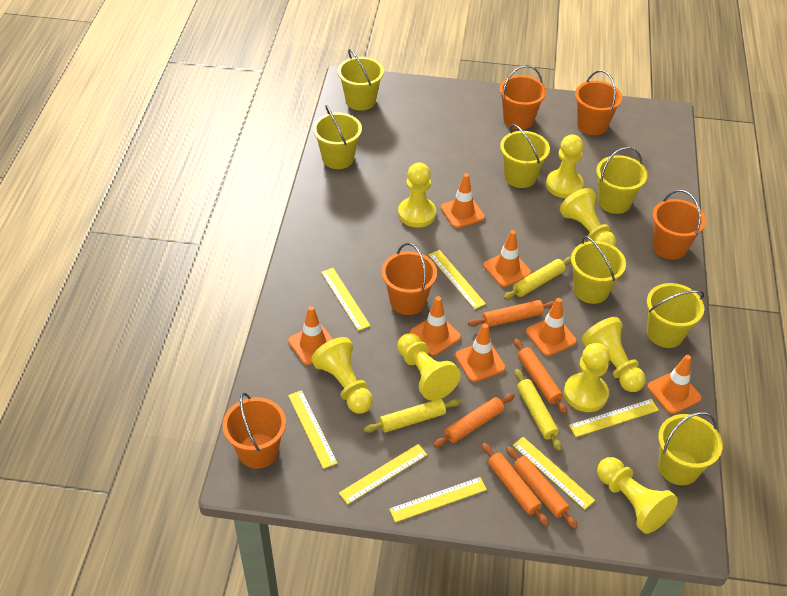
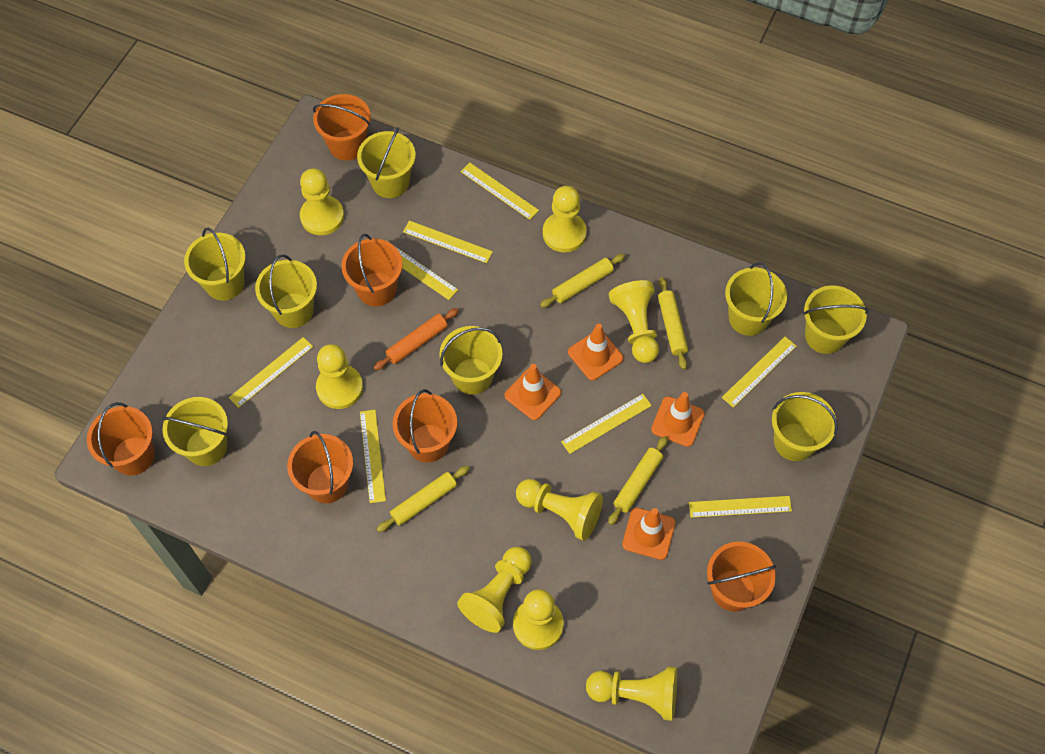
orange bucket: [223,392,286,469] [382,243,437,315] [499,65,546,130] [575,70,622,135] [652,190,706,260] = 5 -> [87,402,155,475] [287,431,353,503] [313,94,371,161] [341,234,403,307] [393,389,457,463] [707,542,776,612] = 6
orange rolling pin: [433,393,515,448] [468,300,555,327] [482,443,549,526] [506,446,578,529] [514,338,567,414] = 5 -> [373,308,459,370] = 1
orange traffic cone: [288,306,333,365] [410,296,461,356] [441,173,485,228] [455,323,506,382] [483,230,531,287] [526,298,577,356] [647,355,702,414] = 7 -> [505,364,561,420] [568,324,624,380] [622,508,675,560] [651,392,705,447] = 4
yellow bucket: [313,105,362,169] [338,49,384,111] [500,124,550,188] [571,236,626,304] [596,147,647,214] [647,283,704,348] [658,412,723,485] = 7 -> [162,397,228,466] [184,228,246,301] [255,255,317,328] [357,127,416,198] [439,326,502,395] [725,262,787,336] [772,392,838,461] [803,285,869,354] = 8
yellow rolling pin: [364,399,461,433] [504,256,571,300] [515,369,562,451] = 3 -> [377,466,470,532] [540,254,625,308] [608,436,668,525] [658,277,688,370] = 4
yellow ruler: [288,390,338,469] [321,268,371,331] [339,444,427,505] [389,477,487,522] [429,250,486,309] [513,437,595,510] [569,399,659,437] = 7 -> [229,337,313,408] [360,410,386,503] [387,241,458,300] [403,221,493,263] [461,162,539,220] [561,394,652,454] [689,496,792,518] [722,337,796,407] = 8

